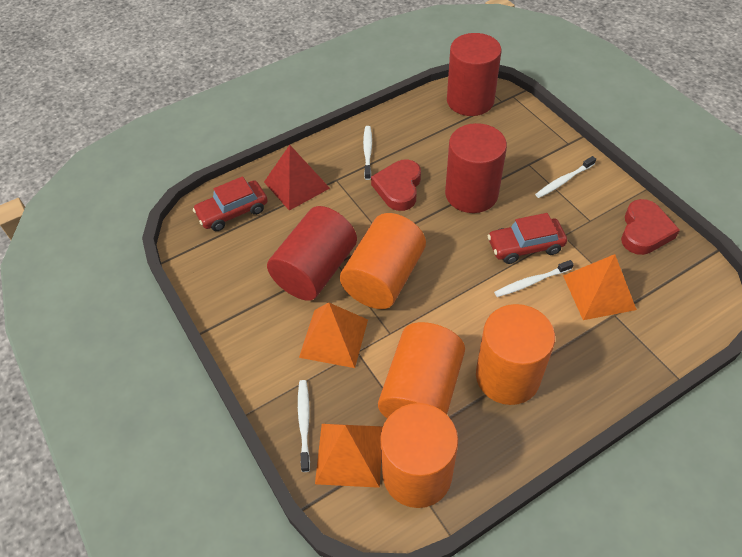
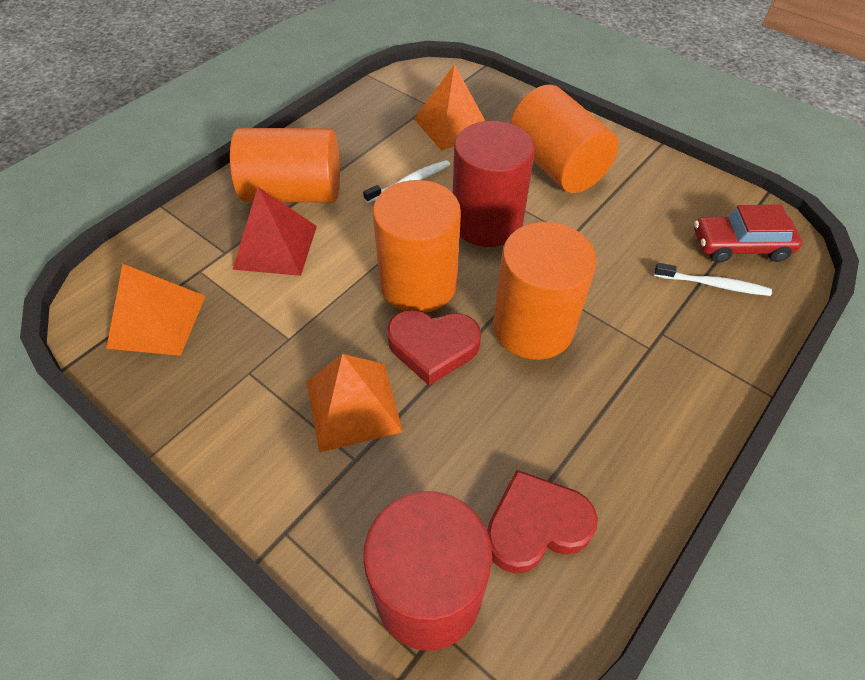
red car: [193,176,268,231] [488,213,567,264] = 2 -> [694,205,802,263] = 1
red cylinder: [267,206,357,301] [445,123,507,213] [447,33,501,116] = 3 -> [363,491,492,650] [453,121,535,247] = 2
white toothbrush: [298,380,310,472] [363,126,372,180] [494,260,574,297] [535,156,596,198] = 4 -> [363,160,450,203] [654,263,772,296] = 2

